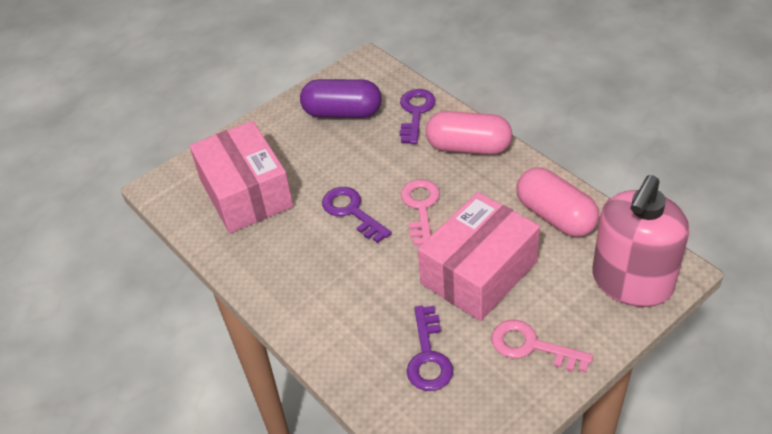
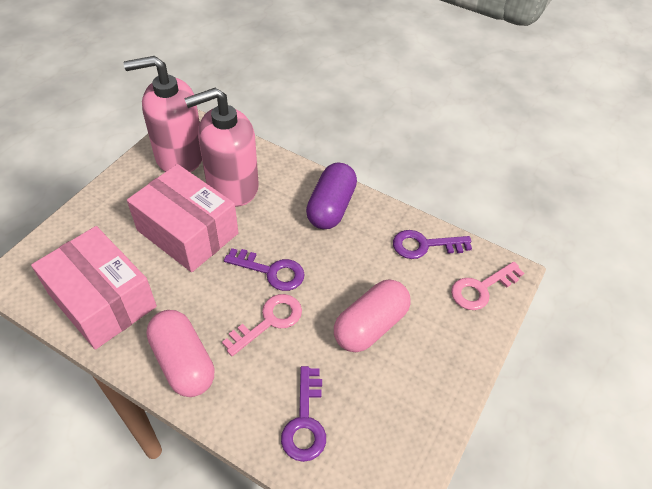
pink soap dispenser: [592,175,689,307] = 1 -> [124,56,202,173] [184,88,259,207] = 2

